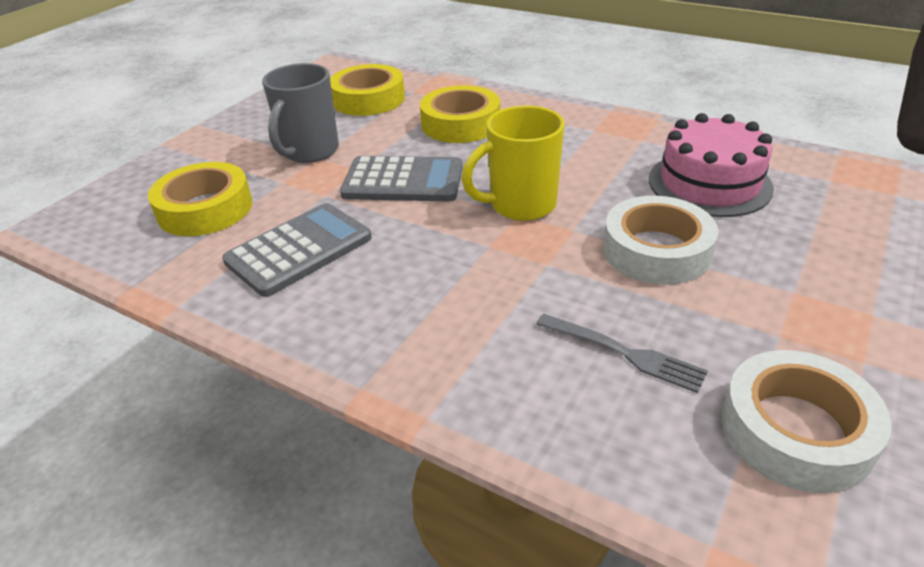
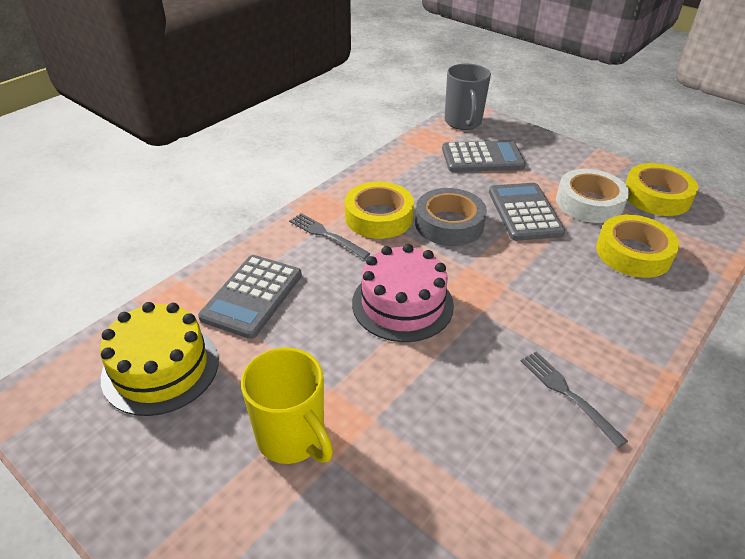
grey calculator: [222,203,372,297] [340,156,463,202] = 2 -> [198,255,302,339] [442,140,526,172] [489,183,565,241] = 3
grey fork: [536,313,708,393] = 1 -> [289,213,371,259] [521,351,628,448] = 2
grey tape: none = 0 -> [415,188,487,246] = 1
white tape: [603,196,718,285] [722,350,892,493] = 2 -> [556,169,629,223] = 1
yellow cake: none = 0 -> [100,302,219,416] = 1

